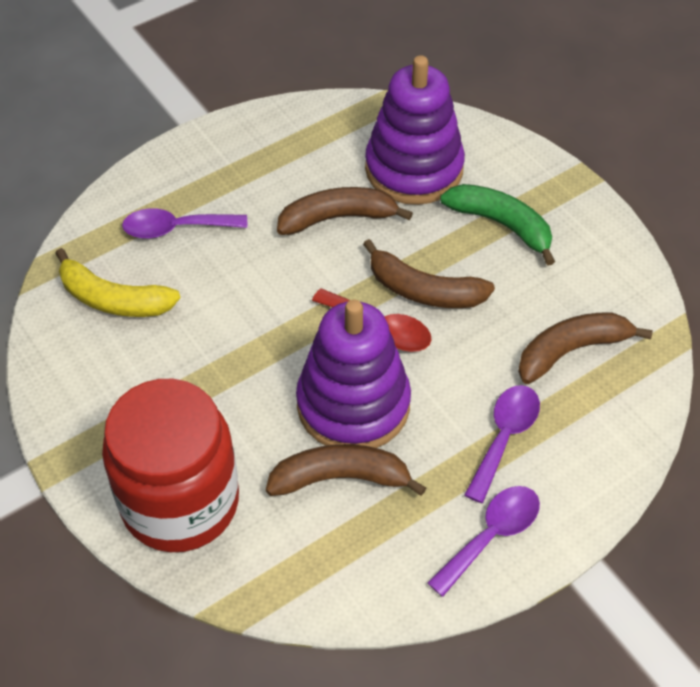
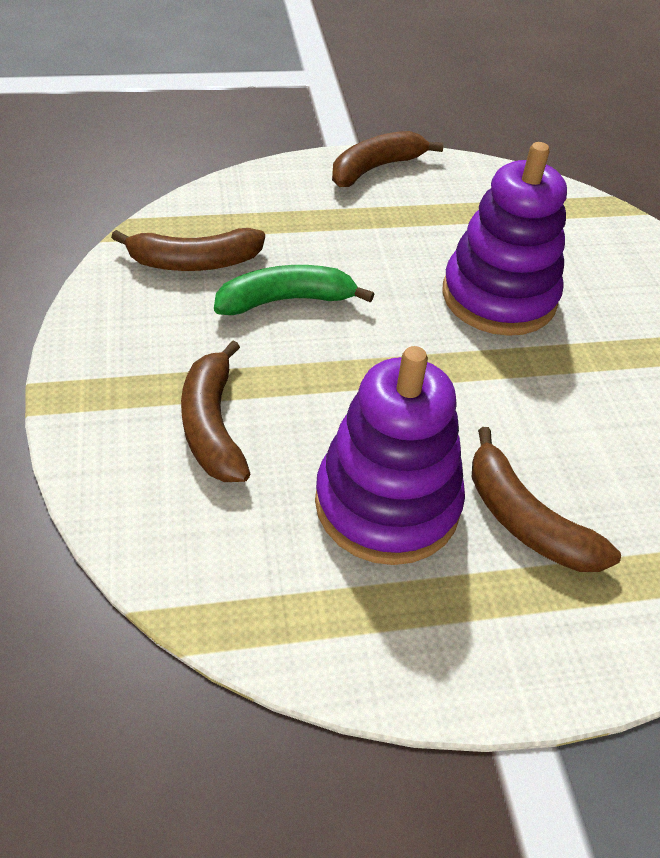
purple spoon: [122,208,247,239] [427,486,540,597] [464,385,540,503] = 3 -> none = 0
red jar: [102,379,239,552] = 1 -> none = 0
red spoon: [312,288,432,352] = 1 -> none = 0
yellow banana: [55,248,180,317] = 1 -> none = 0

